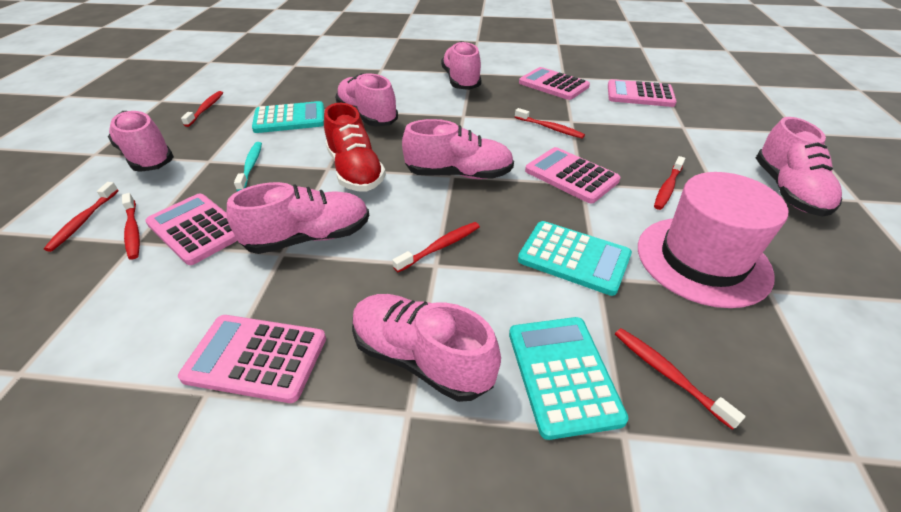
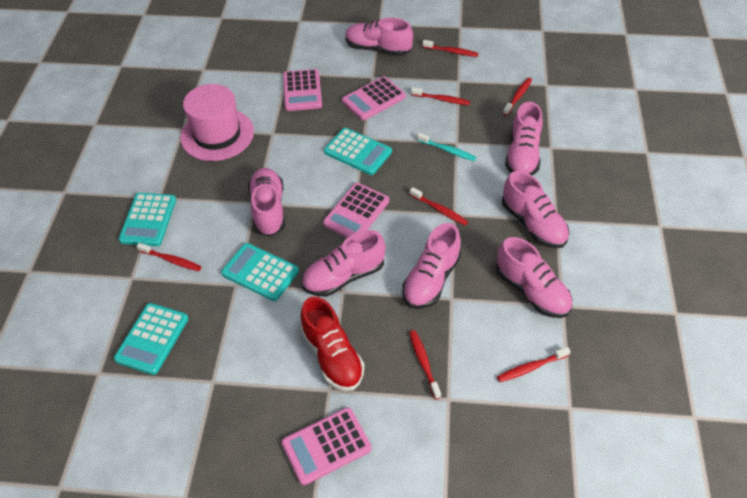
pink calculator: [145,194,238,265] [178,315,326,403] [519,67,590,100] [525,147,621,203] [608,79,677,107] = 5 -> [281,407,372,485] [283,69,322,111] [323,183,389,238] [342,76,406,120] = 4
turquoise calculator: [252,101,324,133] [509,317,628,440] [518,221,632,296] = 3 -> [114,303,188,375] [119,193,176,246] [221,243,299,301] [324,128,392,175] = 4

